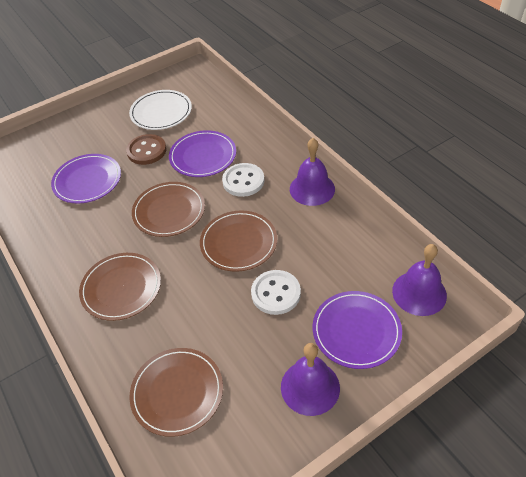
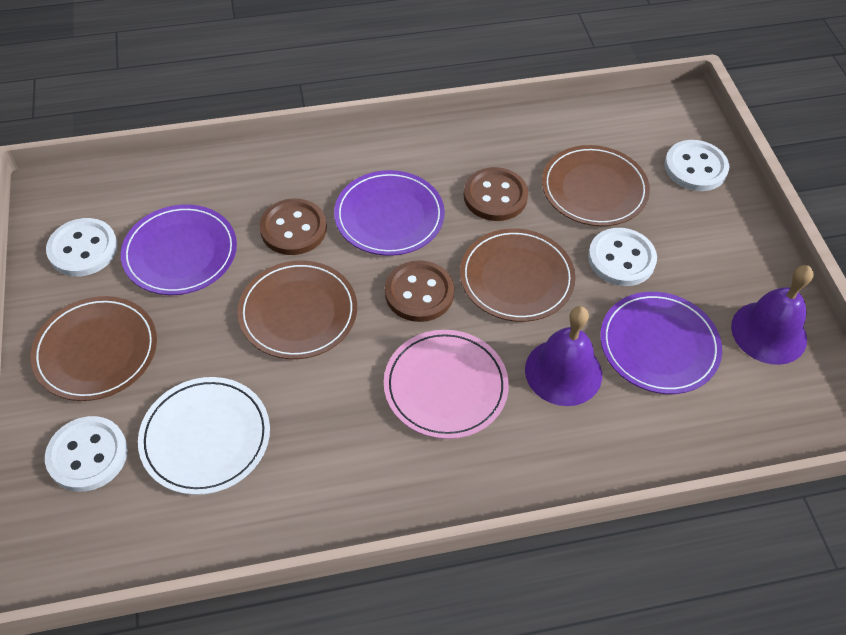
brown button: [126,134,167,165] = 1 -> [259,198,327,255] [385,260,454,322] [464,167,528,221] = 3
pink plate: none = 0 -> [384,330,509,439] = 1
purple bell: [281,343,340,416] [290,138,335,206] [392,244,447,316] = 3 -> [525,306,602,406] [731,265,813,365] = 2
white button: [222,163,265,197] [251,270,301,315] = 2 -> [45,416,128,492] [46,218,118,276] [588,228,657,286] [664,140,729,191] = 4

